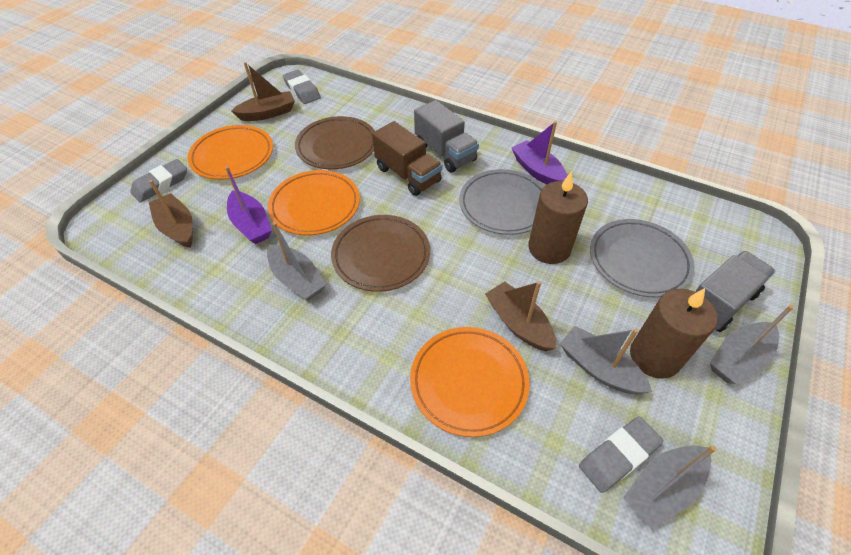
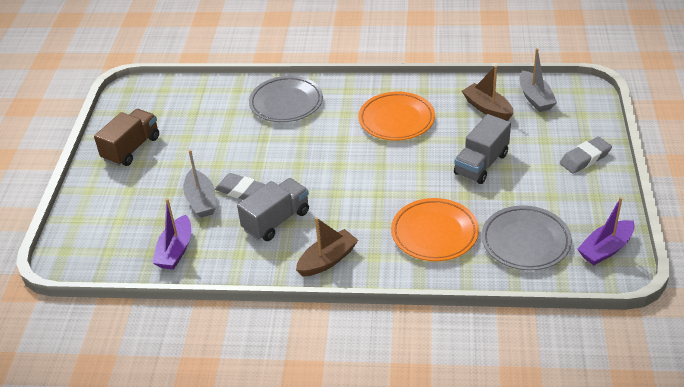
brown boat: [149,180,193,248] [231,62,295,121] [485,281,556,351] = 3 -> [296,217,358,277] [462,65,514,121] = 2
brown candle: [528,171,588,264] [630,288,718,379] = 2 -> none = 0
brown plate: [295,116,375,169] [331,215,430,292] = 2 -> none = 0
grey boat: [267,222,327,301] [560,326,652,394] [623,445,717,528] [710,305,794,384] = 4 -> [183,150,216,218] [520,48,557,112] = 2
grey eraser: [130,159,187,203] [283,70,321,104] [579,417,663,493] = 3 -> [215,173,266,200] [560,137,612,174] = 2
orange plate: [188,125,273,180] [268,170,360,235] [410,327,530,437] = 3 -> [358,92,435,141] [391,198,479,261] = 2

